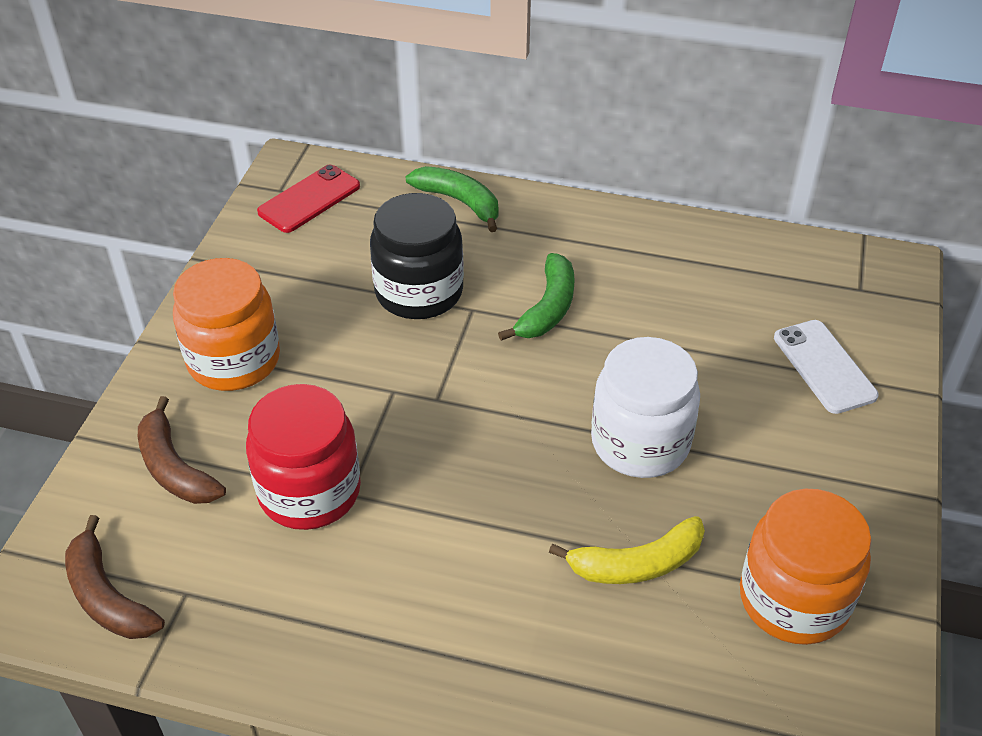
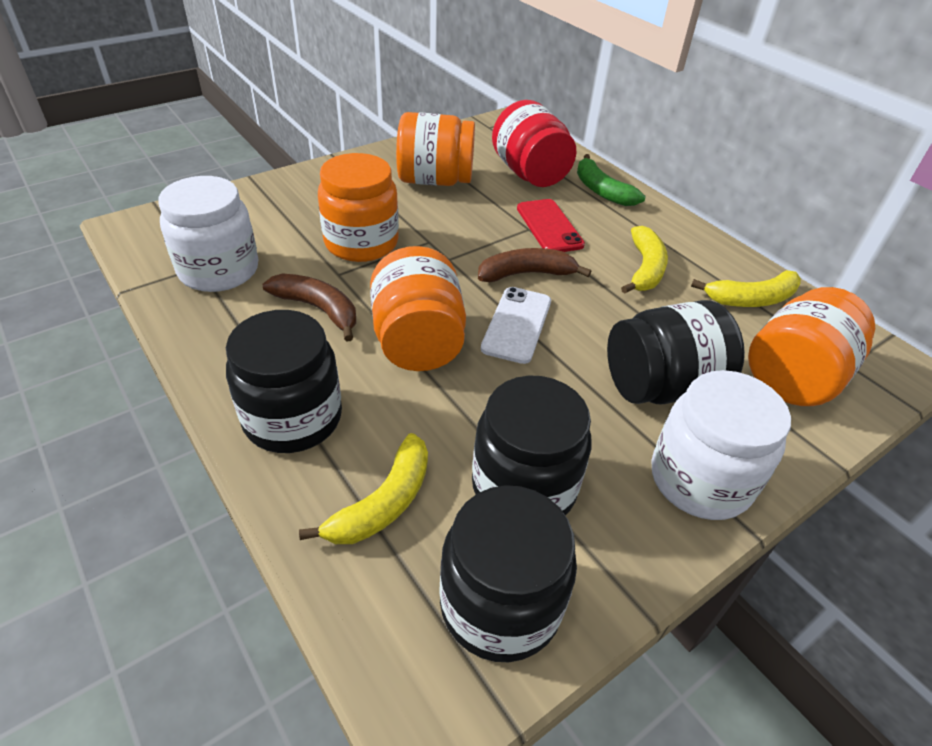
black jar: [370,193,464,319] = 1 -> [226,310,342,453] [439,485,577,662] [472,375,591,515] [607,300,745,404] = 4
green banana: [406,166,499,232] [498,253,575,341] = 2 -> [577,154,646,206] = 1
orange jar: [173,258,280,391] [740,489,871,645] = 2 -> [318,153,399,262] [370,246,466,371] [396,112,475,186] [748,287,875,406] = 4
white jar: [591,337,700,478] = 1 -> [158,176,258,292] [651,370,791,520] = 2
yellow banana: [549,516,705,584] = 1 -> [299,433,428,544] [621,226,668,294] [691,270,801,307] = 3

